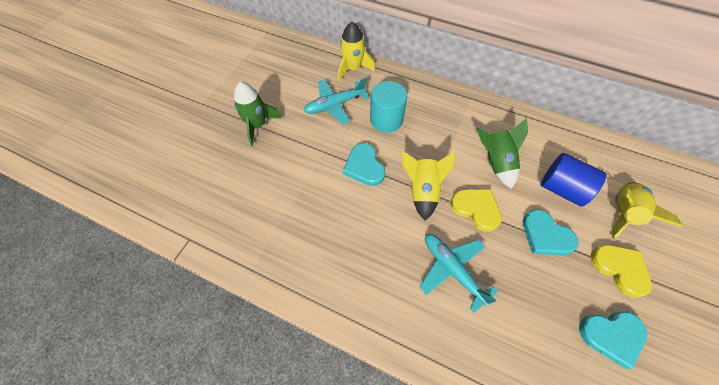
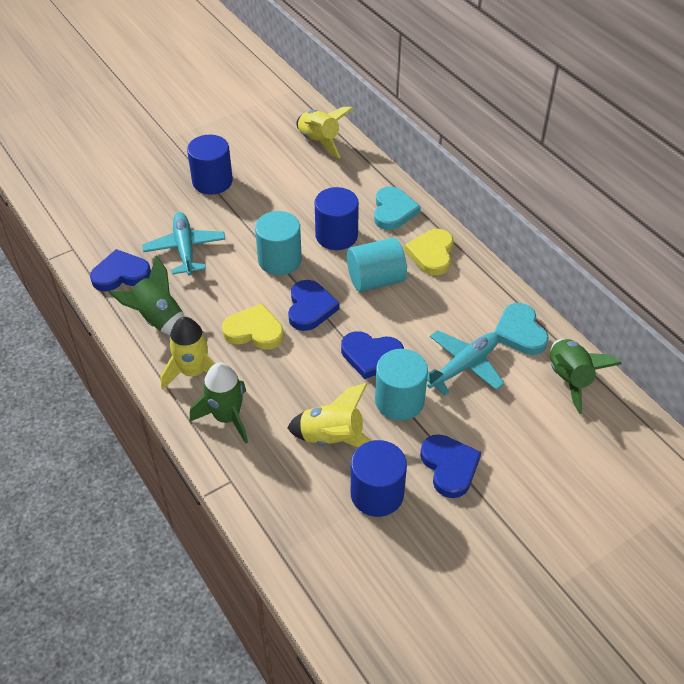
blue cylinder: [541,153,607,207] = 1 -> [187,135,233,195] [315,187,359,250] [351,440,407,517] = 3
blue heart: none = 0 -> [90,249,151,291] [288,280,339,331] [341,331,404,379] [420,434,481,498] = 4
green rocket: [234,82,282,146] [477,118,528,189] = 2 -> [109,256,185,335] [190,363,248,444] [550,339,622,414] = 3
turquoise cylinder: [370,81,407,133] = 1 -> [255,211,302,275] [347,238,407,292] [375,349,428,421] = 3
turquoise heart: [343,143,386,186] [523,209,579,256] [579,311,647,369] = 3 -> [374,186,421,230] [494,303,549,355] = 2

